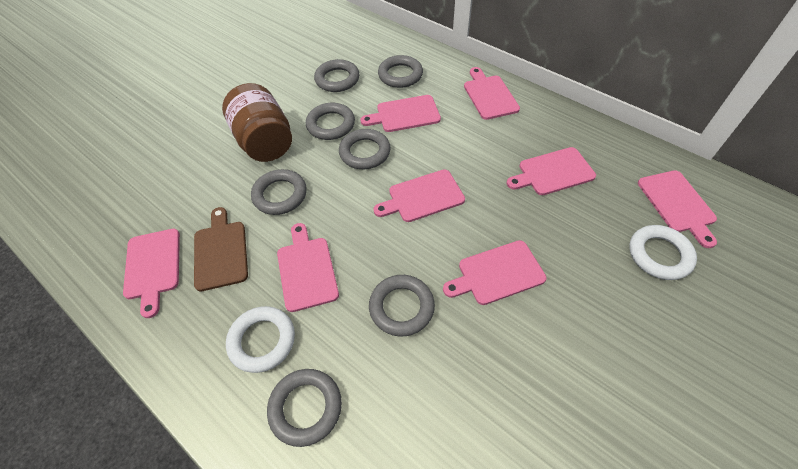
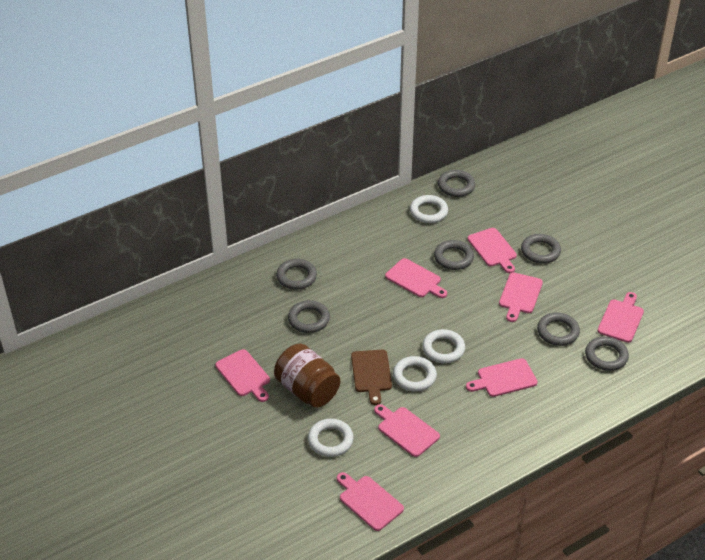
white ring: [226,306,295,373] [629,225,697,280] = 2 -> [308,419,354,457] [393,356,437,391] [410,195,448,223] [422,329,465,363] = 4

